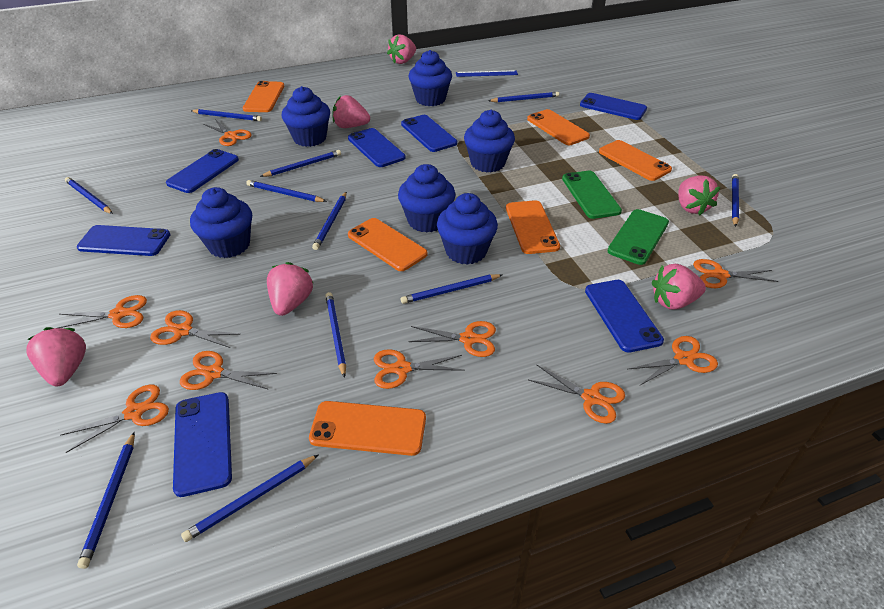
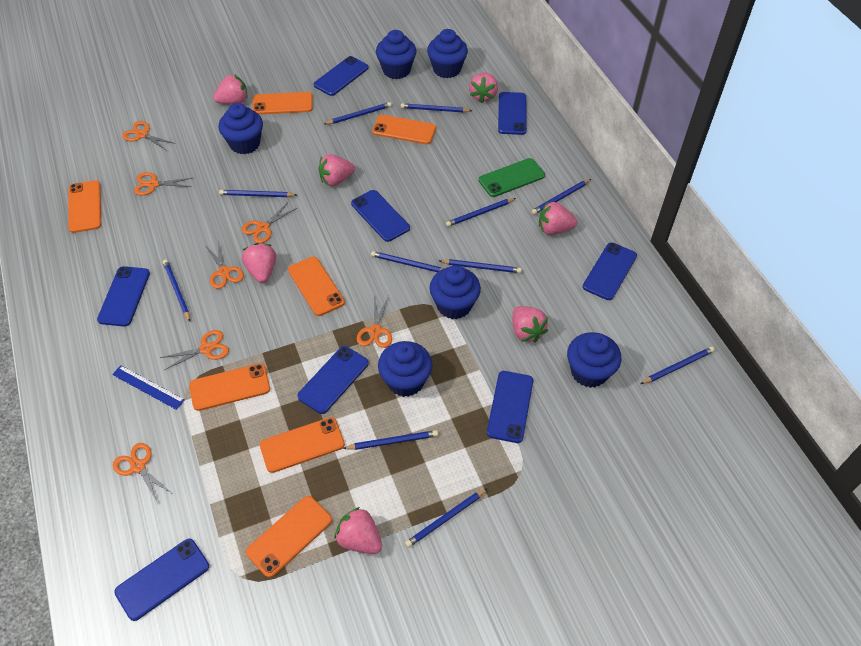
blue phone: [77,225,171,256] [166,149,239,193] [173,392,232,497] [348,128,406,167] [401,115,457,152] [580,93,647,120] [585,280,664,353] = 7 -> [97,266,150,326] [114,539,209,621] [297,346,369,414] [314,56,369,96] [351,190,410,242] [487,371,533,443] [498,92,527,135] [583,242,637,300] = 8
green phone: [562,171,622,219] [608,209,669,265] = 2 -> [479,158,545,197] = 1
orange phone: [243,81,284,112] [309,401,426,456] [348,218,428,271] [506,200,560,254] [527,109,590,145] [599,140,672,181] = 6 -> [69,180,101,233] [189,363,270,411] [246,496,332,578] [252,92,313,115] [260,417,345,473] [288,256,345,316] [372,115,436,144] = 7
orange scissors: [57,295,147,328] [61,384,169,453] [150,310,241,348] [180,351,277,390] [203,119,251,146] [374,349,465,389] [408,321,496,357] [529,364,625,424] [628,336,718,385] [693,259,778,288] = 10 -> [113,443,173,503] [122,121,175,151] [134,172,192,195] [160,330,229,370] [205,241,244,289] [242,202,297,243] [357,295,392,348] = 7
pink strawberry: [26,327,86,386] [267,262,313,316] [332,95,370,128] [387,34,416,64] [652,264,706,310] [679,175,720,216] = 6 -> [213,74,248,104] [242,243,276,283] [319,154,355,186] [335,507,382,554] [469,73,498,103] [512,306,548,342] [539,202,577,235] = 7

